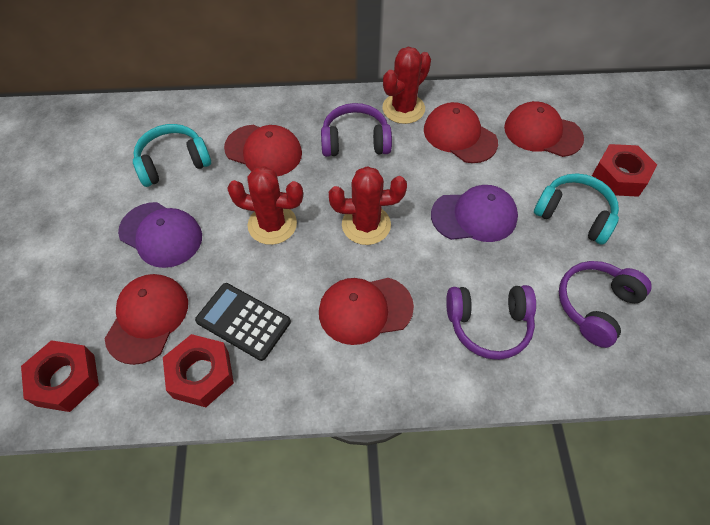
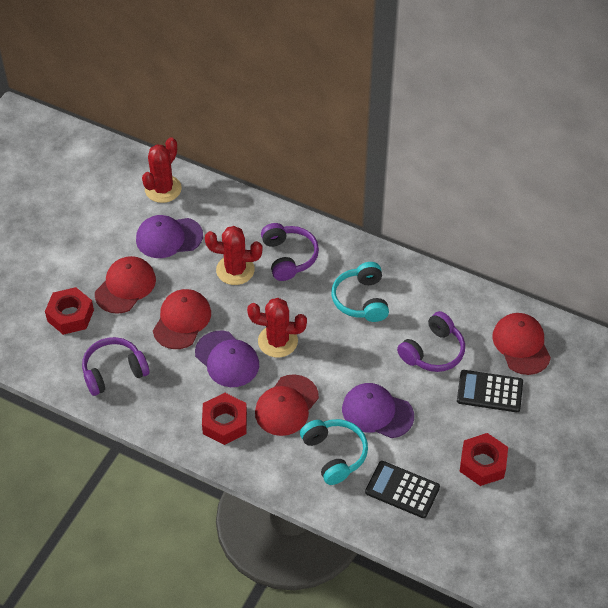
black calculator: [195,283,291,361] = 1 -> [365,461,440,518] [457,370,523,412] = 2
purple cap: [118,202,202,268] [431,185,518,242] = 2 -> [136,215,203,258] [195,330,259,387] [342,383,414,438] = 3
red cap: [105,274,188,365] [224,125,302,176] [319,278,414,345] [424,102,498,163] [504,101,584,157] = 5 -> [95,256,156,314] [153,289,211,349] [255,374,319,436] [492,313,551,375] = 4

